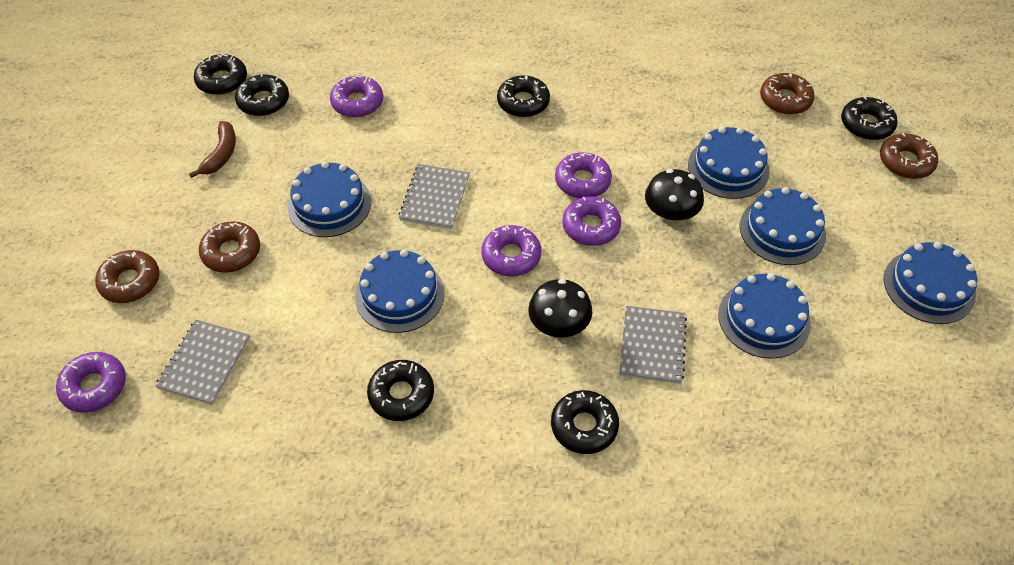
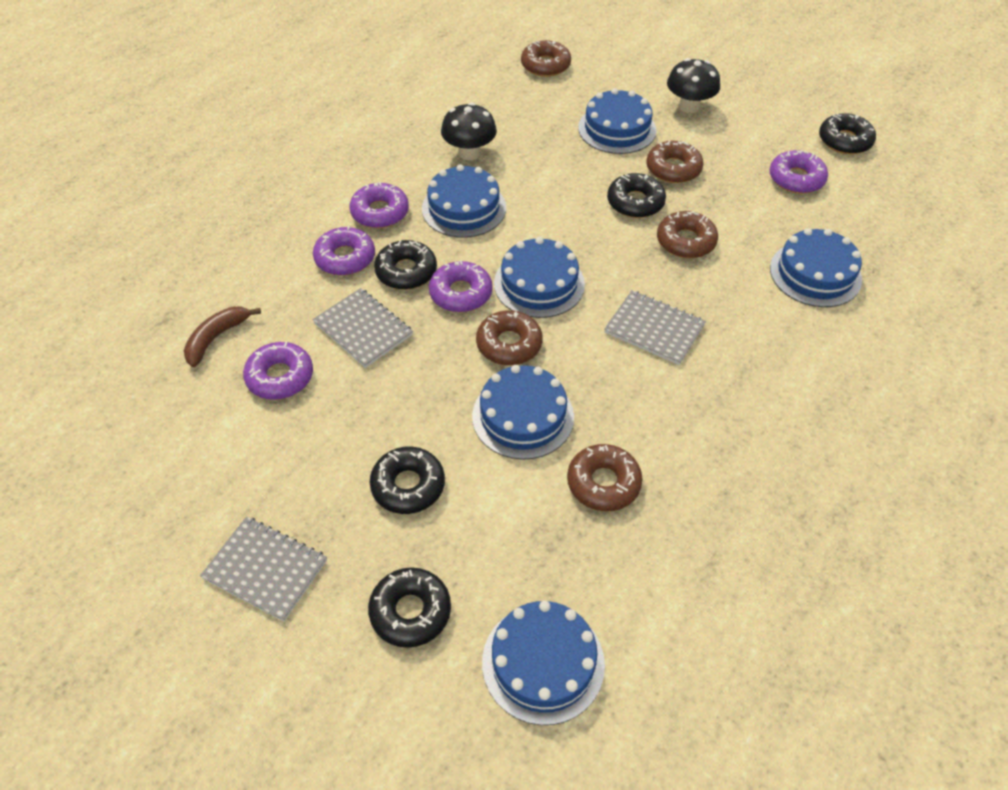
black donut: [194,54,247,95] [235,73,289,116] [367,360,434,421] [497,75,550,117] [551,390,619,454] [841,96,898,140] = 6 -> [368,567,451,648] [369,447,445,514] [374,240,437,290] [607,173,666,218] [819,113,876,154] = 5
brown donut: [95,250,159,303] [199,221,260,273] [760,73,815,115] [880,133,938,179] = 4 -> [476,310,543,365] [521,40,571,77] [567,444,642,511] [647,140,703,183] [657,211,718,258] = 5

